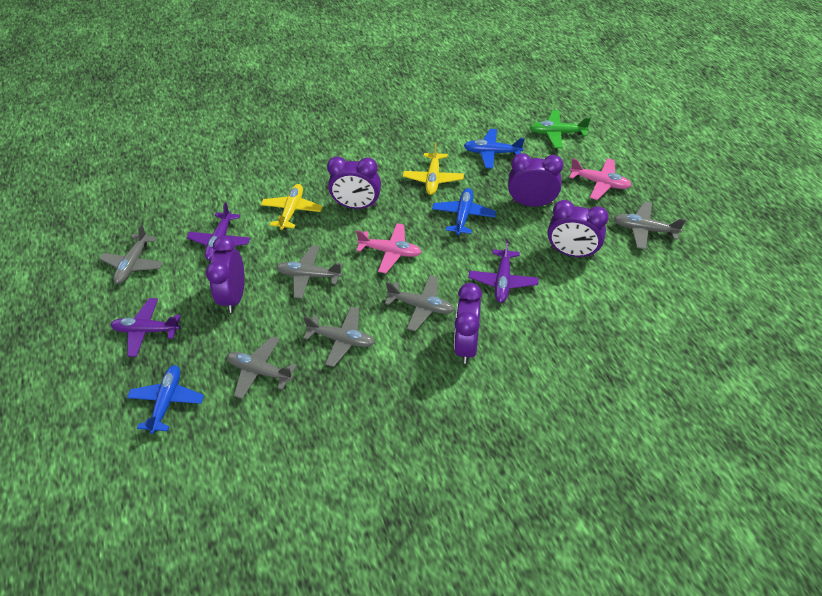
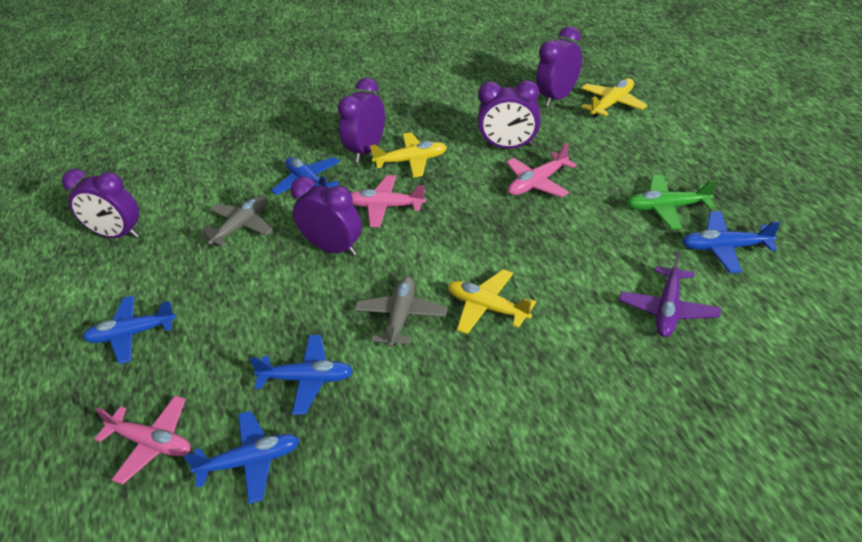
blue plane: [127,365,204,434] [432,188,496,235] [464,129,525,169] = 3 -> [82,296,176,364] [183,411,300,504] [249,335,353,415] [271,157,340,195] [682,211,780,273] = 5
grey plane: [99,224,163,284] [227,336,297,399] [276,246,343,299] [303,307,375,367] [385,275,454,331] [614,201,686,250] = 6 -> [200,195,273,247] [354,276,448,347] = 2
pink plane: [356,223,421,273] [569,158,632,200] = 2 -> [95,396,191,484] [351,175,426,227] [506,143,577,197] = 3
purple plane: [110,298,181,357] [186,202,251,260] [468,239,538,303] = 3 -> [619,252,721,337] = 1
yellow plane: [261,184,323,230] [403,142,464,195] = 2 -> [370,132,447,178] [448,269,536,334] [581,78,647,117] = 3

